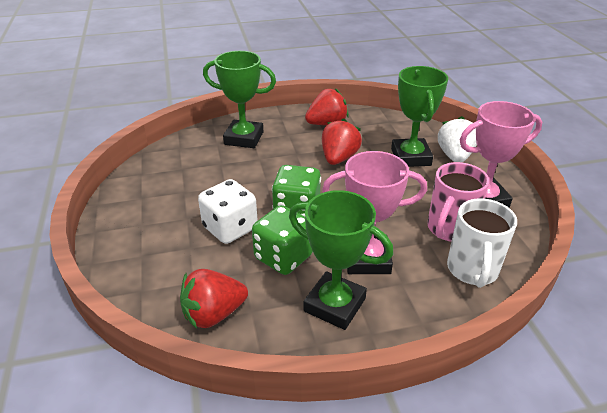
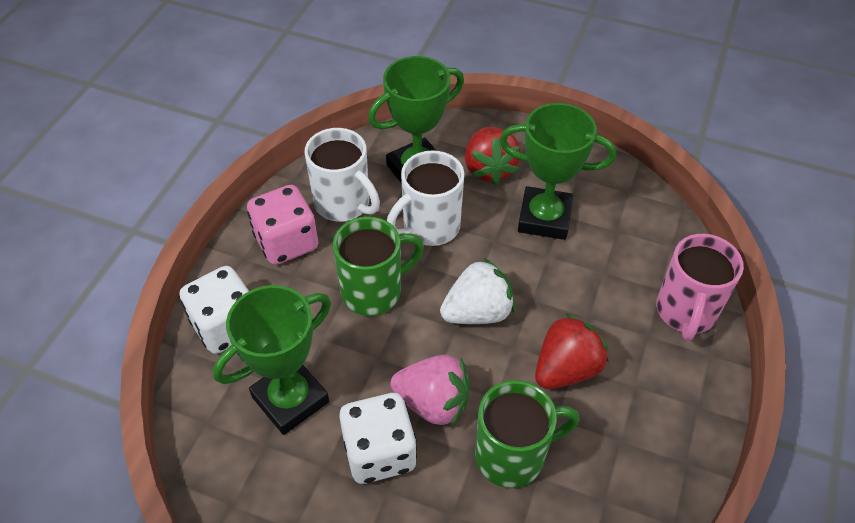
green dice: [252,205,313,275] [272,165,321,216] = 2 -> none = 0
green mug: none = 0 -> [333,216,424,316] [475,380,579,488] = 2
pink dice: none = 0 -> [247,185,318,265] = 1
pink strawberry: none = 0 -> [390,355,470,426] = 1
pink trophy: [322,151,427,274] [460,101,542,208] = 2 -> none = 0
red strawberry: [180,269,248,329] [305,88,349,125] [322,118,362,165] = 3 -> [465,127,521,185] [535,313,609,389] = 2
white dice: [198,179,258,244] = 1 -> [180,266,249,354] [339,393,417,484] = 2
white mug: [447,198,517,288] = 1 -> [305,128,380,222] [387,150,465,246] = 2

